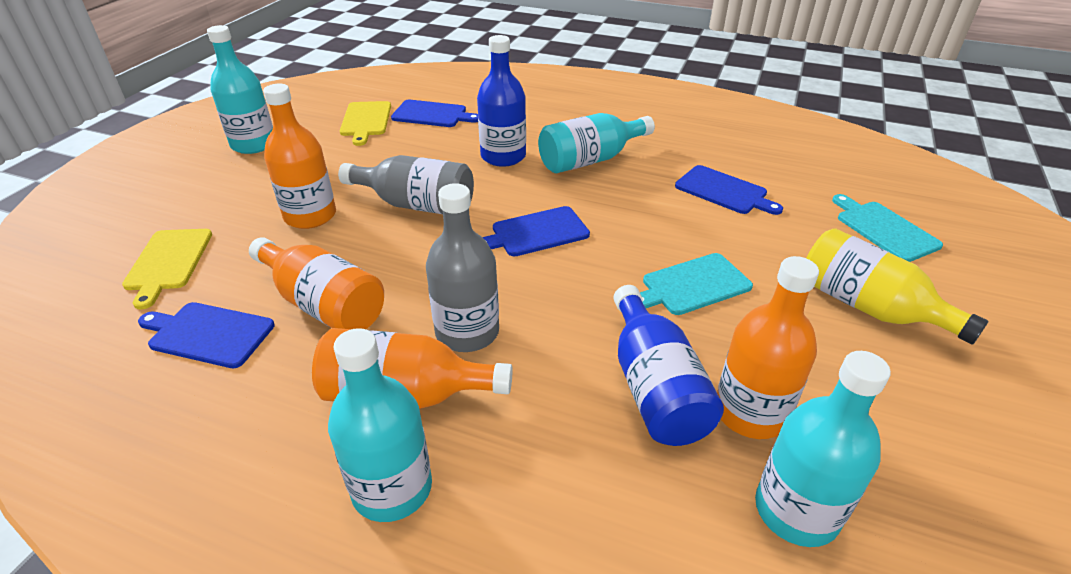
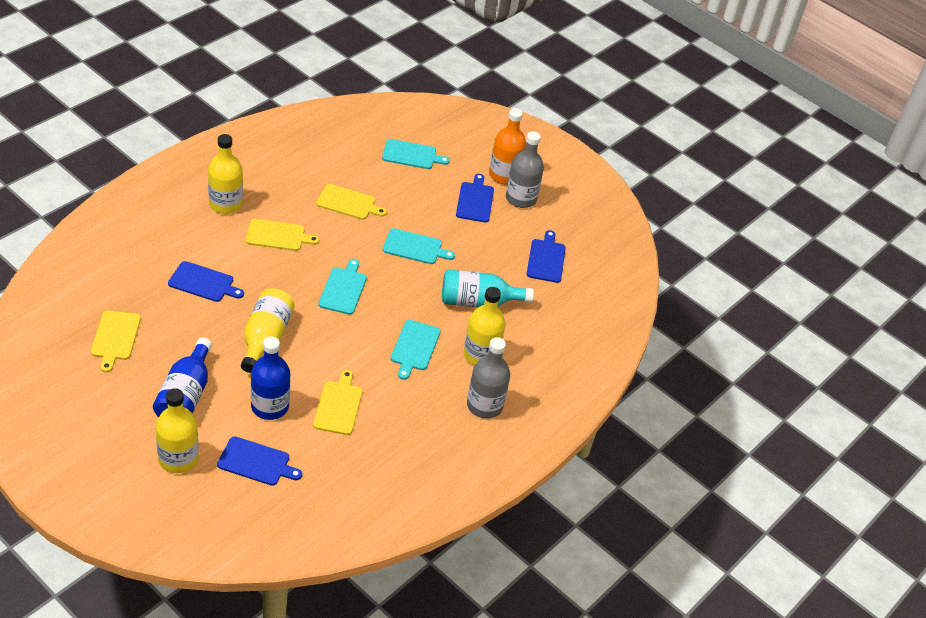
orange bottle: [249,237,384,329] [263,84,336,229] [312,328,513,409] [717,256,819,439] = 4 -> [489,108,526,184] = 1
turquoise bottle: [207,25,273,154] [328,328,432,522] [538,113,655,173] [755,351,891,547] = 4 -> [442,269,534,307] = 1
turquoise cutting board: [640,253,753,315] [832,194,943,262] = 2 -> [318,259,367,315] [382,139,450,169] [383,228,455,264] [391,320,441,380] = 4
yellow bottle: [806,228,988,345] = 1 -> [156,388,199,473] [208,134,243,214] [241,288,295,373] [463,287,506,366] = 4
yellow cutting board: [122,229,212,309] [340,101,391,146] = 2 -> [91,310,141,372] [246,219,319,251] [313,370,363,435] [316,184,387,220] = 4

